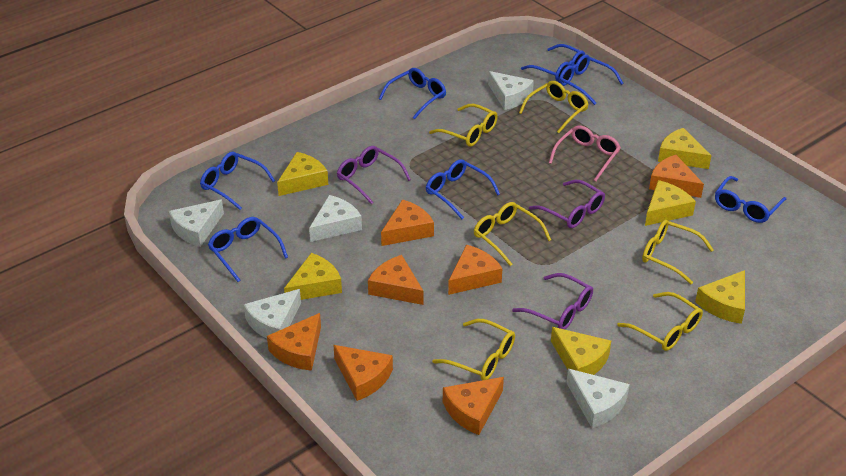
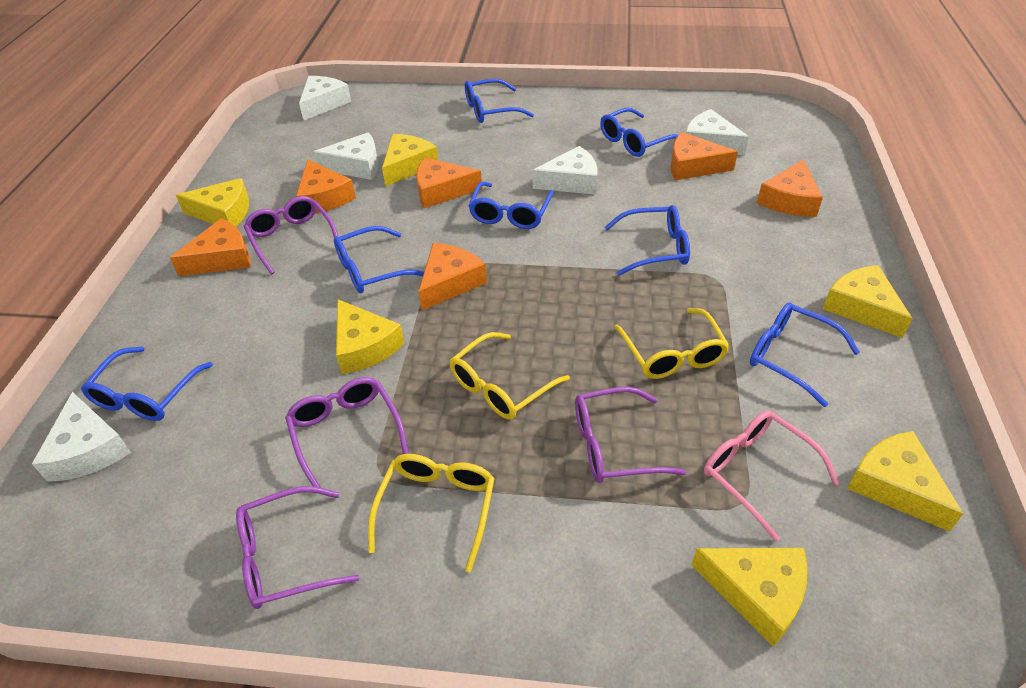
orange cheese: [267,313,321,371] [333,345,393,401] [368,255,423,305] [381,199,434,246] [443,377,504,435] [448,245,502,295] [649,155,704,198] = 7 -> [170,218,251,276] [296,159,356,213] [416,157,482,208] [418,243,487,310] [670,132,738,180] [757,160,823,217] = 6
purple glasses: [337,146,411,205] [512,273,593,330] [529,180,605,228] = 3 -> [236,486,359,609] [244,196,338,274] [285,377,409,488] [575,387,686,483] = 4
yellow glasses: [429,104,498,147] [432,319,515,380] [474,202,551,266] [519,81,589,133] [617,292,703,351] [642,220,714,285] = 6 -> [368,454,495,572] [449,332,570,419] [614,308,729,379] = 3

